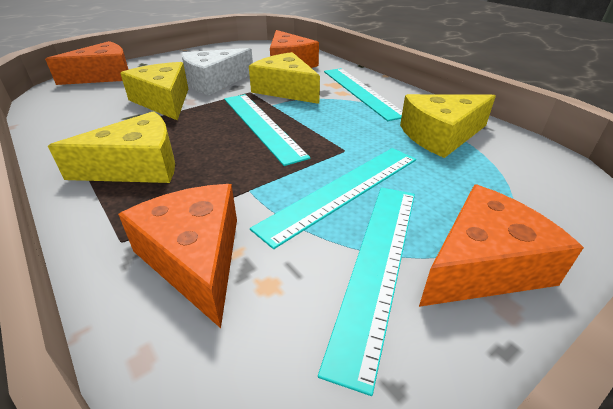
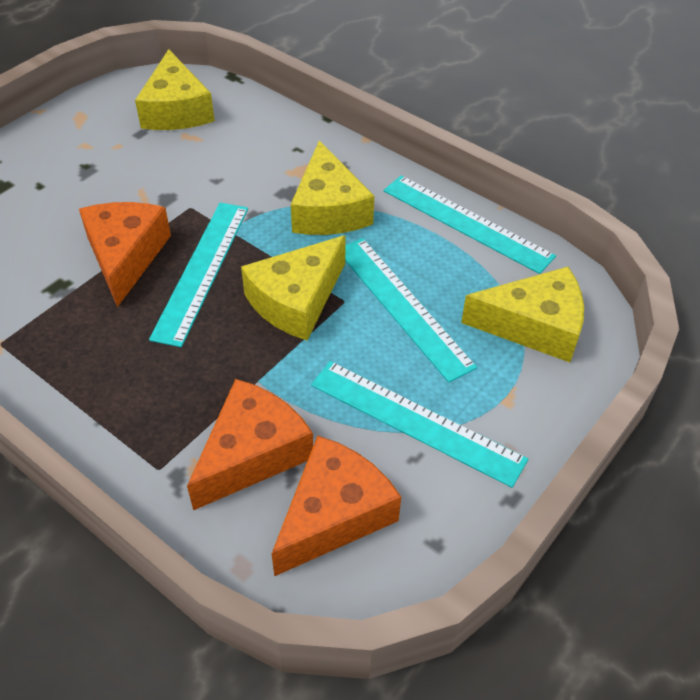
orange cheese: [45,41,129,85] [118,184,237,328] [270,30,319,68] [419,184,584,307] = 4 -> [79,202,171,307] [187,379,313,510] [272,435,401,576] = 3
white cheese: [181,48,253,95] = 1 -> none = 0

